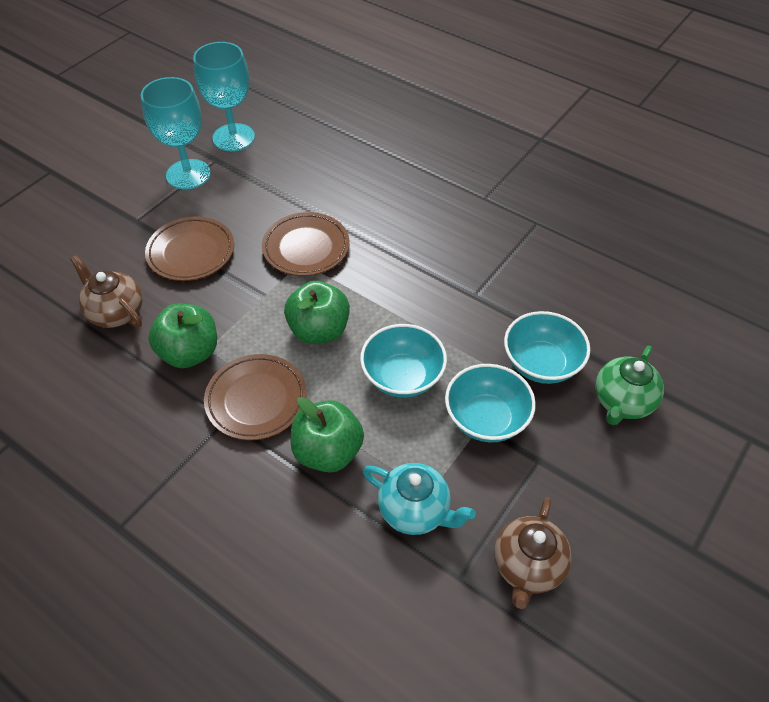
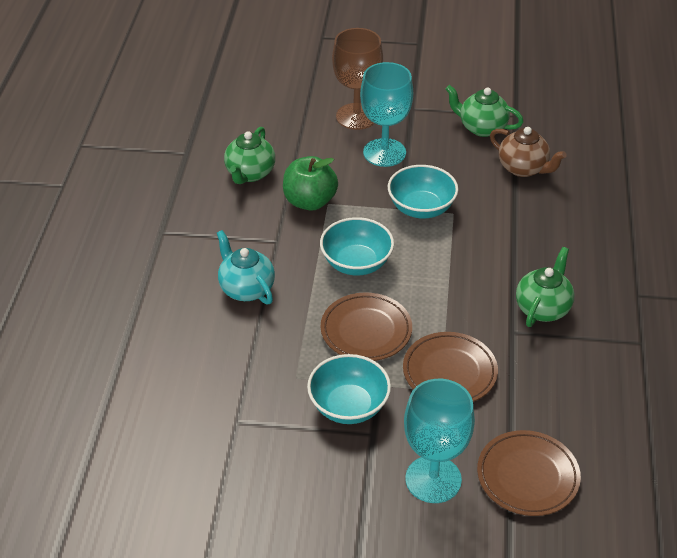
brown goblet: none = 0 -> [332,28,383,130] = 1
brown teapot: [70,255,143,328] [494,497,572,609] = 2 -> [490,127,567,177] = 1
green apple: [148,304,217,368] [284,281,350,344] [291,397,364,472] = 3 -> [283,156,338,211] = 1
green teapot: [595,345,664,425] = 1 -> [224,127,275,184] [445,85,524,137] [516,247,574,327] = 3

